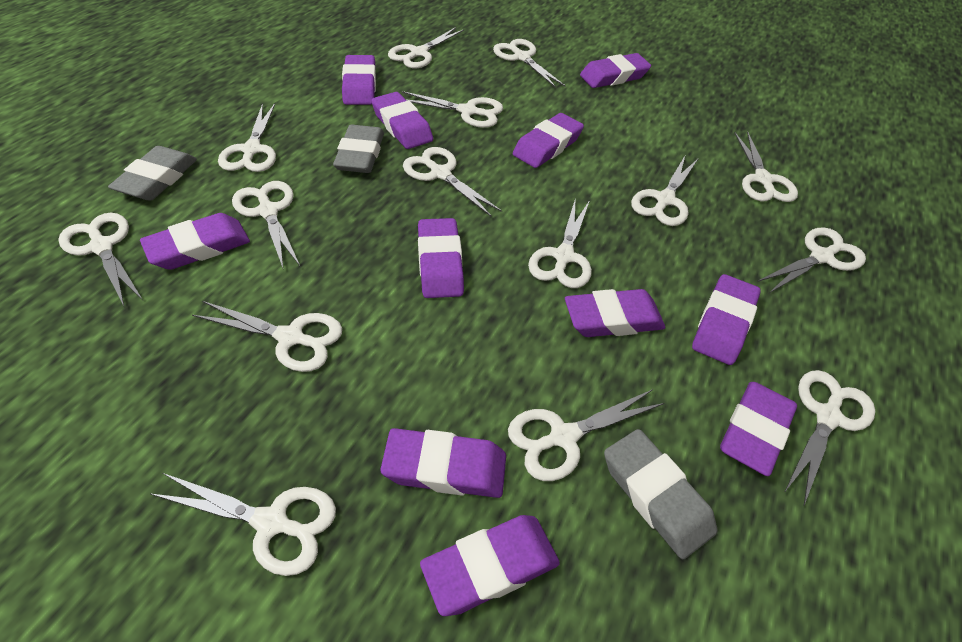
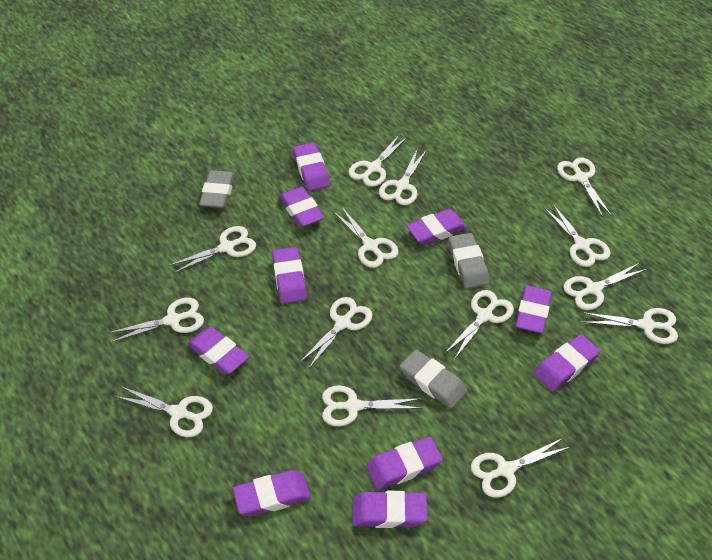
purple eraser: [140,213,250,270] [342,55,376,105] [371,92,433,149] [380,428,506,498] [418,218,464,298] [420,515,560,616] [513,113,584,168] [565,289,665,337] [580,53,651,88] [692,274,761,365] [720,382,797,476] = 11 -> [187,327,249,375] [233,470,311,517] [272,247,307,304] [279,187,324,228] [293,143,330,191] [352,491,427,528] [366,437,443,490] [407,209,467,245] [516,286,552,333] [534,335,600,391] = 10
white scissors: [58,213,143,306] [151,473,336,576] [192,301,342,372] [218,103,276,172] [232,181,300,268] [388,27,464,68] [402,91,503,128] [403,147,502,216] [493,39,565,88] [508,389,665,481] [528,200,592,288] [631,156,699,226] [735,131,798,202] [757,227,866,293] [785,370,875,505] = 15 -> [108,298,204,343] [115,386,213,437] [169,226,256,274] [299,297,373,368] [322,385,422,426] [334,206,399,268] [348,134,407,187] [379,148,427,205] [445,290,514,360] [471,438,570,498] [544,203,611,267] [557,157,612,217] [563,263,647,310] [582,308,678,344] = 14

